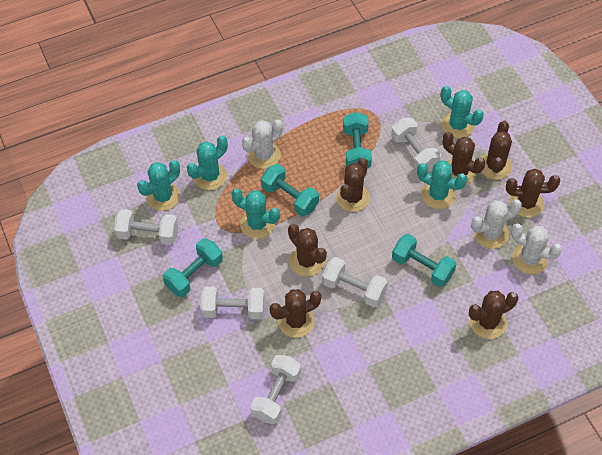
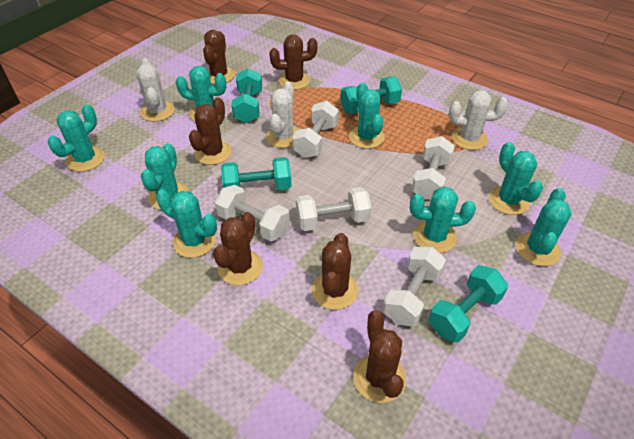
brown cactus: [270,289,322,338] [288,224,327,277] [336,158,370,212] [443,132,485,185] [469,291,519,339] [481,121,512,180] [506,169,560,218] = 7 -> [189,97,232,165] [203,30,235,84] [213,212,263,285] [269,34,318,90] [312,233,358,310] [353,310,406,403] = 6
turquoise cactus: [137,160,180,211] [187,136,228,190] [232,189,280,239] [417,161,467,209] [441,86,484,138] = 5 -> [48,104,105,172] [141,144,188,210] [156,189,217,258] [176,66,226,121] [349,82,385,149] [410,186,476,253] [489,142,543,215] [516,188,572,266] = 8

